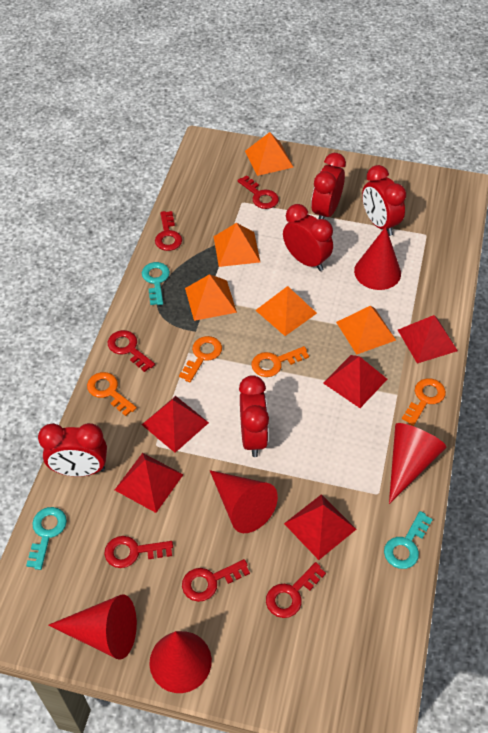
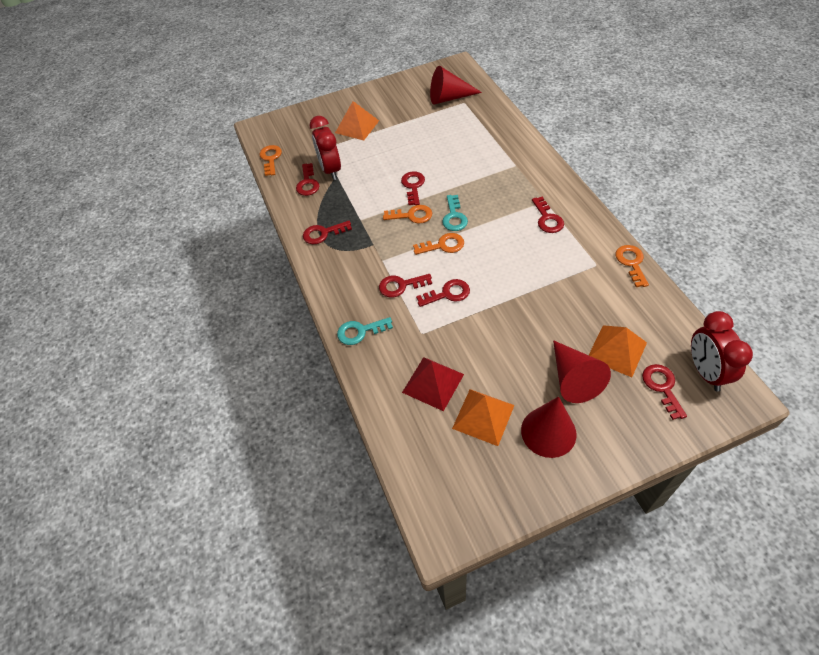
orange pyramid: [185,274,237,321] [214,223,260,267] [245,132,294,176] [255,286,317,336] [336,306,396,355] = 5 -> [335,101,379,141] [452,389,514,446] [589,325,647,377] = 3
red clock: [38,423,107,477] [239,375,269,457] [283,204,333,271] [311,153,346,219] [362,165,406,236] = 5 -> [309,116,341,180] [691,311,753,391] = 2
red cone: [49,594,137,660] [149,631,212,693] [210,470,278,533] [354,227,401,290] [389,423,446,504] = 5 -> [430,66,482,104] [521,396,577,458] [553,340,611,403] = 3
red key: [104,536,173,568] [108,330,155,372] [155,211,182,251] [182,559,250,602] [237,175,279,209] [266,562,326,618] = 6 -> [296,163,319,196] [303,221,352,244] [379,274,432,297] [401,171,425,205] [416,279,470,307] [532,196,564,233] [642,364,687,420] = 7
red pyramid: [115,453,184,513] [142,396,209,453] [284,494,357,560] [323,355,387,408] [398,315,458,364] = 5 -> [402,357,464,411] = 1
turquoise key: [26,507,67,570] [142,262,170,305] [384,511,433,569] = 3 -> [337,317,393,345] [442,195,468,231] = 2

